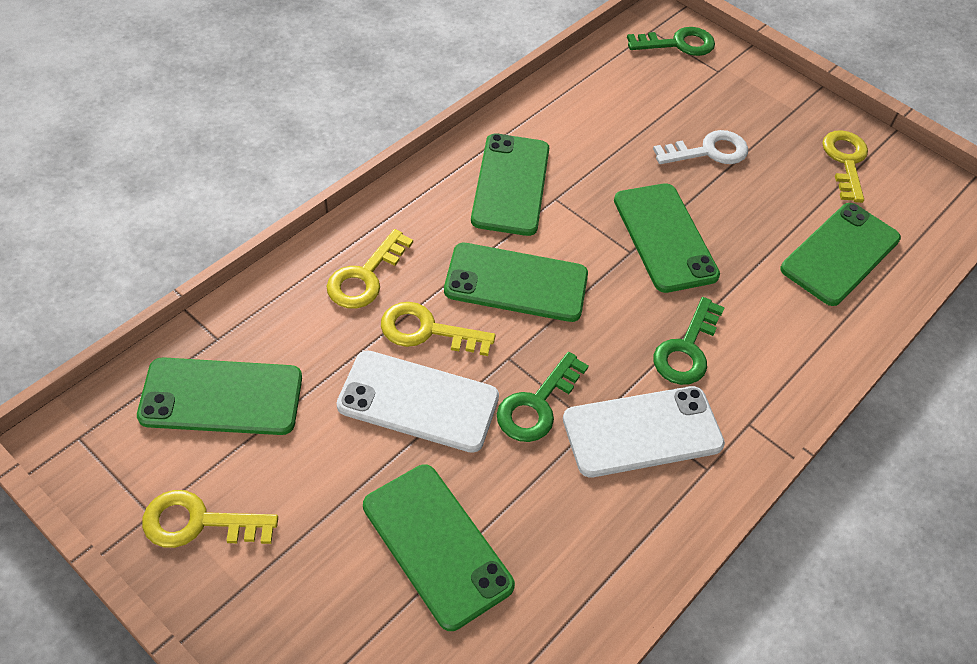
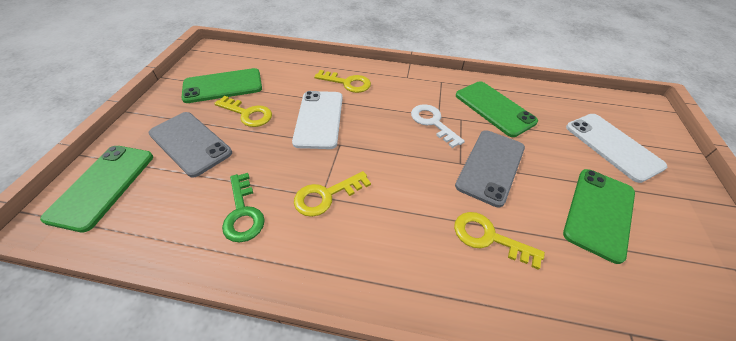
green key: [497,352,589,442] [627,27,715,56] [653,297,725,385] = 3 -> [222,173,265,242] = 1
green phone: [137,357,302,435] [363,465,515,631] [444,243,588,322] [471,134,549,236] [614,183,720,293] [781,203,901,306] = 6 -> [40,146,153,233] [181,68,262,103] [456,81,538,137] [563,169,635,264] = 4
grey phone: none = 0 -> [149,112,232,177] [455,130,525,207] = 2

